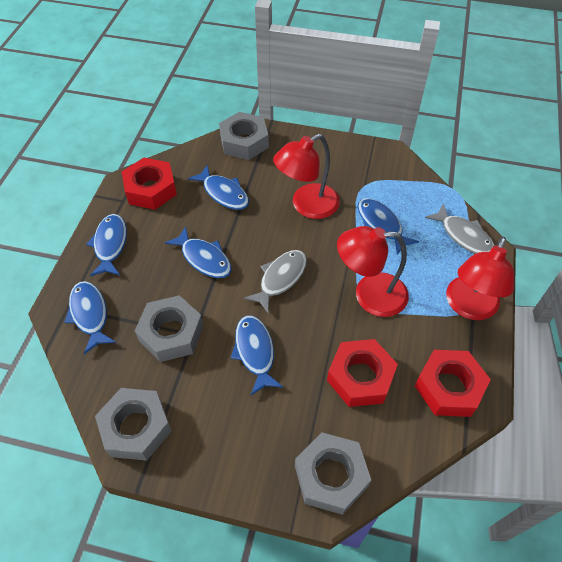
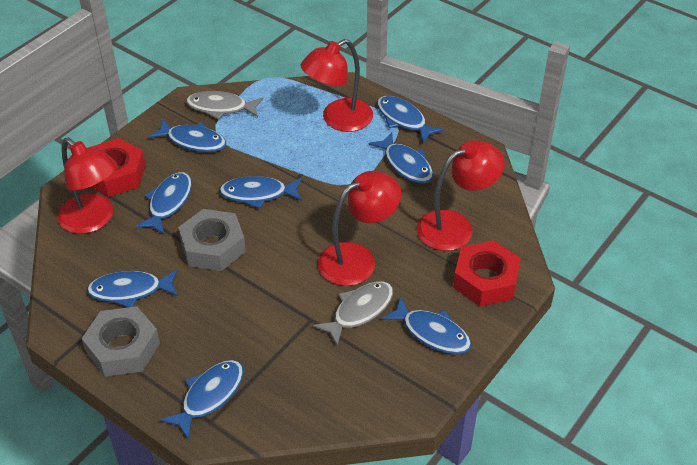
blue fish: [64,281,116,354] [86,214,127,276] [165,226,231,278] [188,165,249,210] [231,315,283,395] [358,198,419,255] = 6 -> [87,269,178,307] [135,172,192,234] [148,119,226,152] [160,360,244,439] [219,176,302,209] [368,132,433,184] [377,96,444,143] [381,297,472,354] = 8
grey nut: [95,388,171,461] [135,295,204,362] [219,112,269,160] [295,433,371,515] = 4 -> [81,306,160,377] [178,209,246,271] = 2
red lamp: [273,134,340,219] [337,226,409,317] [446,237,514,320] = 3 -> [58,138,117,234] [301,39,373,132] [318,171,401,286] [417,140,505,251] = 4
red nut: [122,158,177,210] [327,339,398,407] [415,350,491,417] = 3 -> [89,138,146,197] [453,240,521,307] = 2

